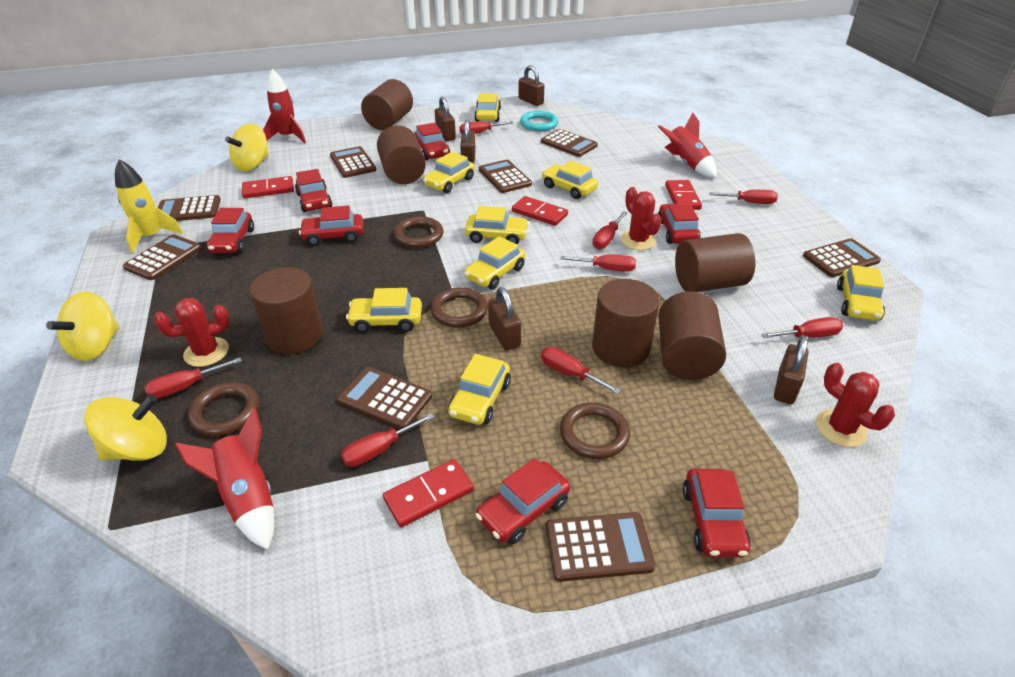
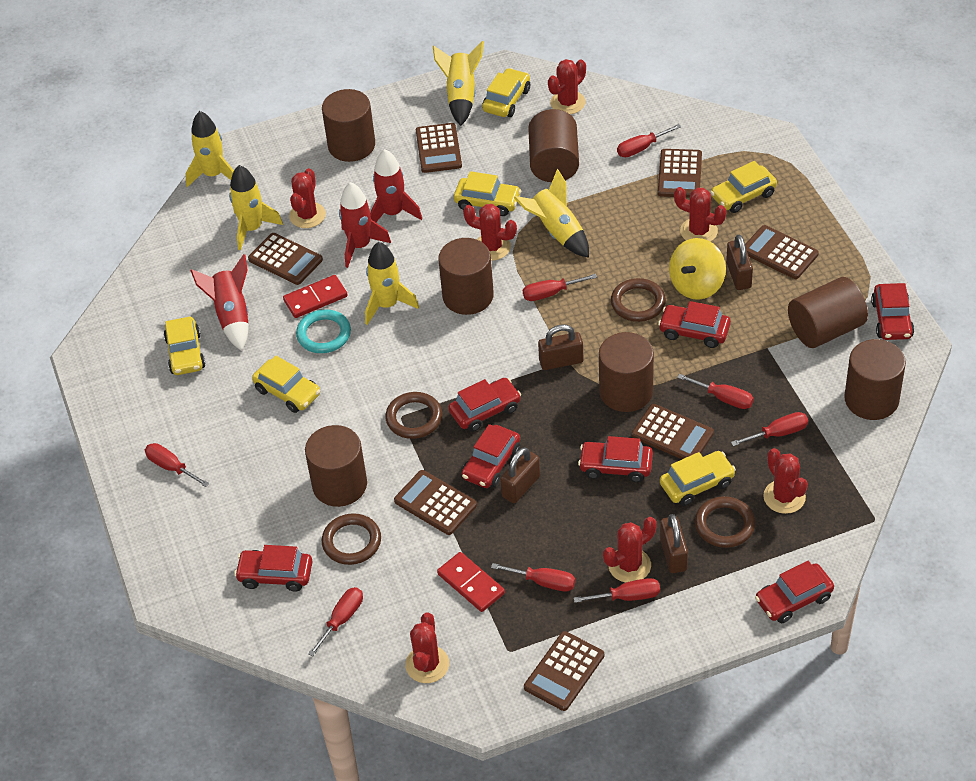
brown calculator: [123,234,202,280] [158,195,221,221] [330,146,376,178] [338,367,432,429] [479,160,532,193] [541,129,598,157] [546,512,656,582] [803,238,881,277] = 8 -> [248,233,323,285] [394,470,477,535] [416,123,462,173] [524,631,604,711] [632,404,714,459] [658,149,702,198] [745,225,819,279] = 7
brown cylinder: [250,267,323,354] [361,79,413,130] [377,125,426,184] [592,279,660,367] [658,291,726,380] [675,233,755,292] = 6 -> [305,425,367,507] [322,89,375,162] [438,238,494,315] [528,109,579,182] [599,332,654,412] [788,277,868,348] [844,339,906,420] = 7
brown padlock: [435,97,456,141] [460,119,476,164] [488,287,521,350] [518,65,544,106] [774,336,809,404] = 5 -> [500,447,540,503] [538,324,583,370] [660,514,688,573] [726,235,753,290] = 4
red cactus: [154,298,230,367] [621,187,662,250] [816,363,895,447] = 3 -> [289,168,326,228] [405,612,449,683] [463,204,517,261] [548,59,586,114] [603,517,656,583] [674,187,726,242] [763,448,808,514] = 7
red domino: [242,176,294,198] [383,459,474,527] [512,196,568,226] [665,180,702,210] = 4 -> [283,275,347,318] [437,552,505,612] = 2
yellow car: [346,288,422,333] [423,152,475,193] [448,354,511,425] [464,236,525,289] [465,206,529,244] [474,93,501,122] [542,161,598,199] [837,265,885,321] = 8 -> [164,316,206,375] [252,356,320,413] [454,171,521,216] [482,68,530,117] [660,451,736,506] [710,161,777,213] = 6
yellow rocket: [115,159,183,253] = 1 -> [185,111,234,187] [229,165,283,251] [365,242,419,325] [433,41,484,126] [513,169,589,258] = 5
yellow spinning top: [46,291,120,361] [84,395,167,460] [225,123,269,171] = 3 -> [669,238,726,300] = 1

